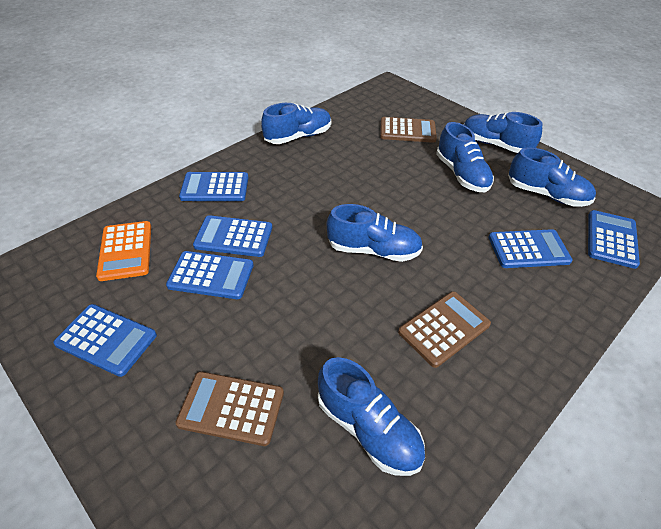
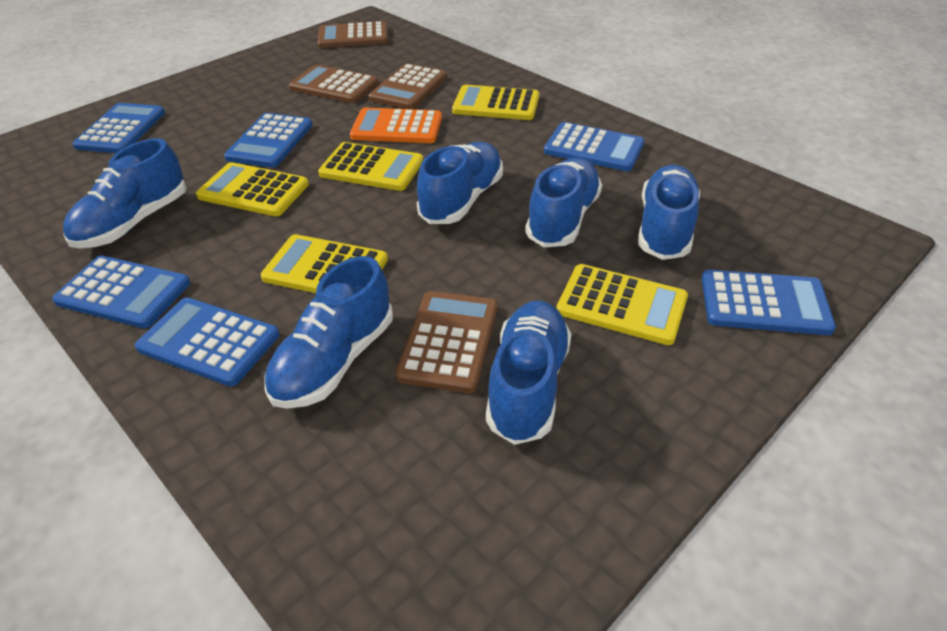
brown calculator: [175,372,284,446] [380,117,437,143] [398,291,491,368] = 3 -> [289,65,378,103] [317,21,388,48] [368,63,447,109] [395,291,498,393] = 4
yellow calculator: none = 0 -> [196,162,309,216] [261,234,388,293] [318,142,423,191] [452,85,539,120] [556,264,688,345] = 5

